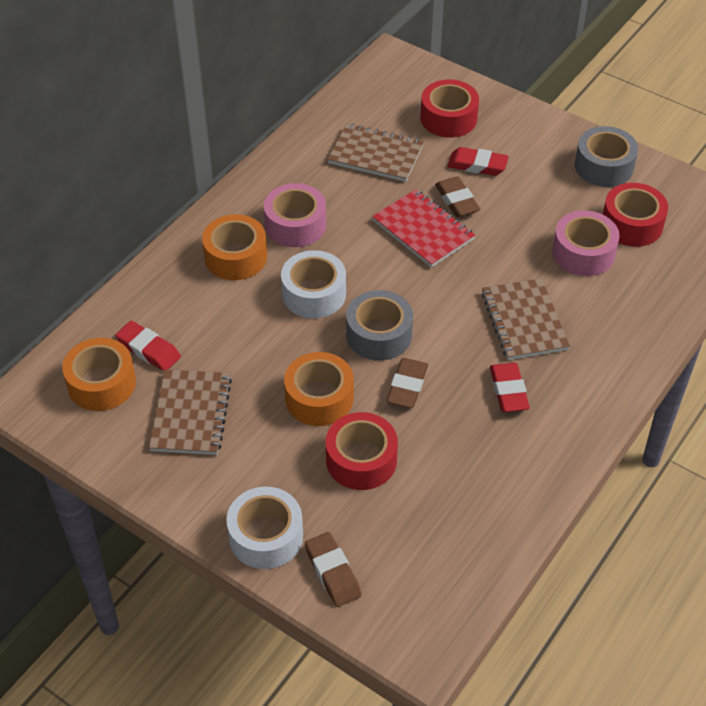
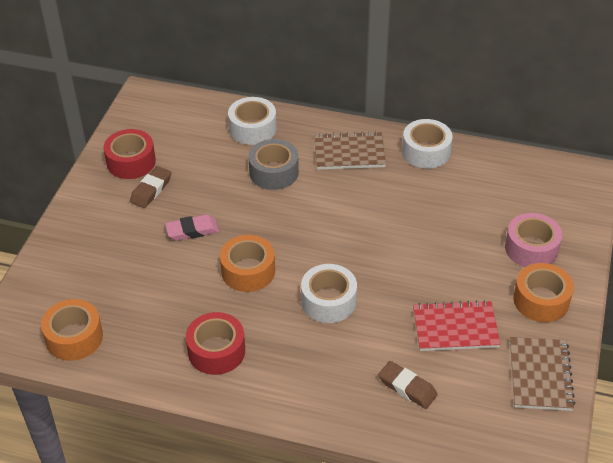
brown eraser: [305,532,362,607] [387,358,428,408] [435,177,480,217] = 3 -> [130,166,171,208] [378,361,438,409] = 2
brown notebook: [149,369,232,455] [328,123,424,182] [482,278,570,360] = 3 -> [314,131,386,170] [510,337,575,411] = 2
grey tape: [346,290,413,361] [575,126,638,187] = 2 -> [248,139,299,190] = 1
pink eraser: none = 0 -> [165,214,219,241] = 1
pink tape: [264,183,326,247] [552,211,620,276] = 2 -> [505,213,562,267] = 1
red eraser: [115,321,181,371] [447,147,509,176] [490,363,530,412] = 3 -> none = 0
red tape: [326,412,398,490] [420,79,479,138] [603,183,668,247] = 3 -> [103,129,156,179] [186,312,245,375] = 2
white tape: [226,487,303,569] [281,250,346,318] = 2 -> [228,97,277,145] [301,264,357,323] [402,119,453,169] = 3

